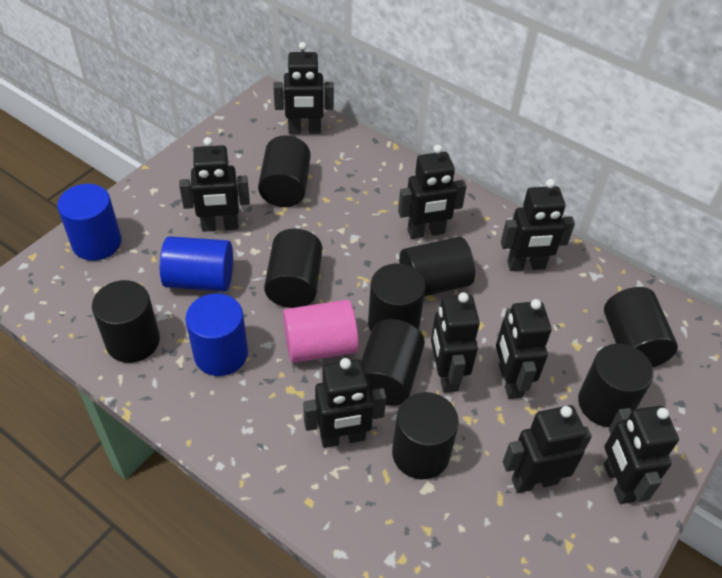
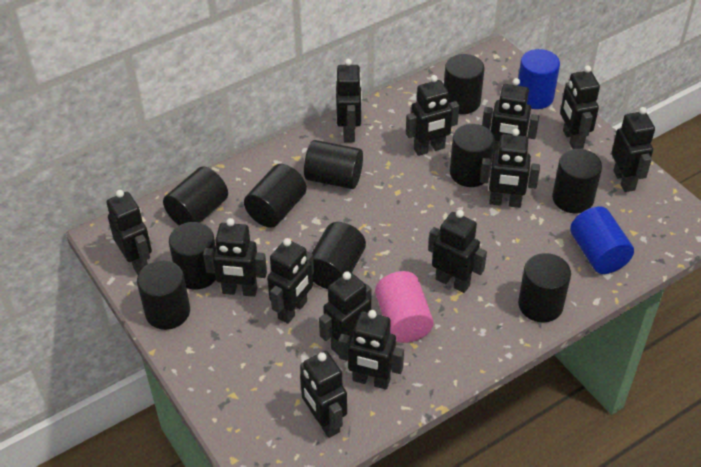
black cylinder: [92,280,160,363] [258,135,311,207] [264,229,322,308] [361,319,425,406] [368,264,425,331] [392,392,459,479] [399,237,475,296] [578,344,654,427] [604,287,678,367] = 9 -> [137,260,190,330] [163,166,228,225] [169,222,216,290] [244,164,307,228] [304,140,363,189] [311,222,366,289] [444,54,484,114] [450,124,495,187] [518,253,571,322] [552,149,602,213] = 10
black robot: [179,137,250,232] [273,42,334,134] [303,358,386,448] [398,145,467,239] [431,292,480,393] [496,299,551,399] [501,179,575,271] [503,405,592,493] [604,406,679,504] = 9 -> [106,190,152,275] [203,218,267,297] [267,238,314,324] [300,351,347,438] [319,271,371,355] [336,59,362,142] [338,310,404,390] [406,75,459,156] [428,210,487,293] [480,128,540,208] [482,78,539,152] [560,65,600,149] [611,107,655,192] = 13
blue cylinder: [57,184,121,261] [160,236,233,291] [185,293,248,376] = 3 -> [517,49,560,109] [570,206,634,274] = 2

